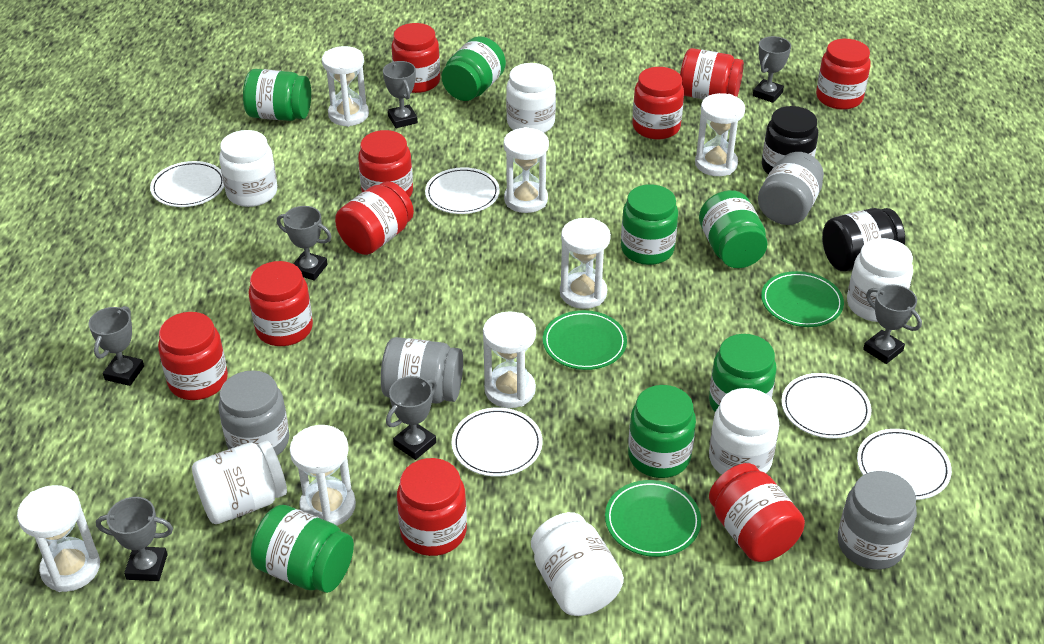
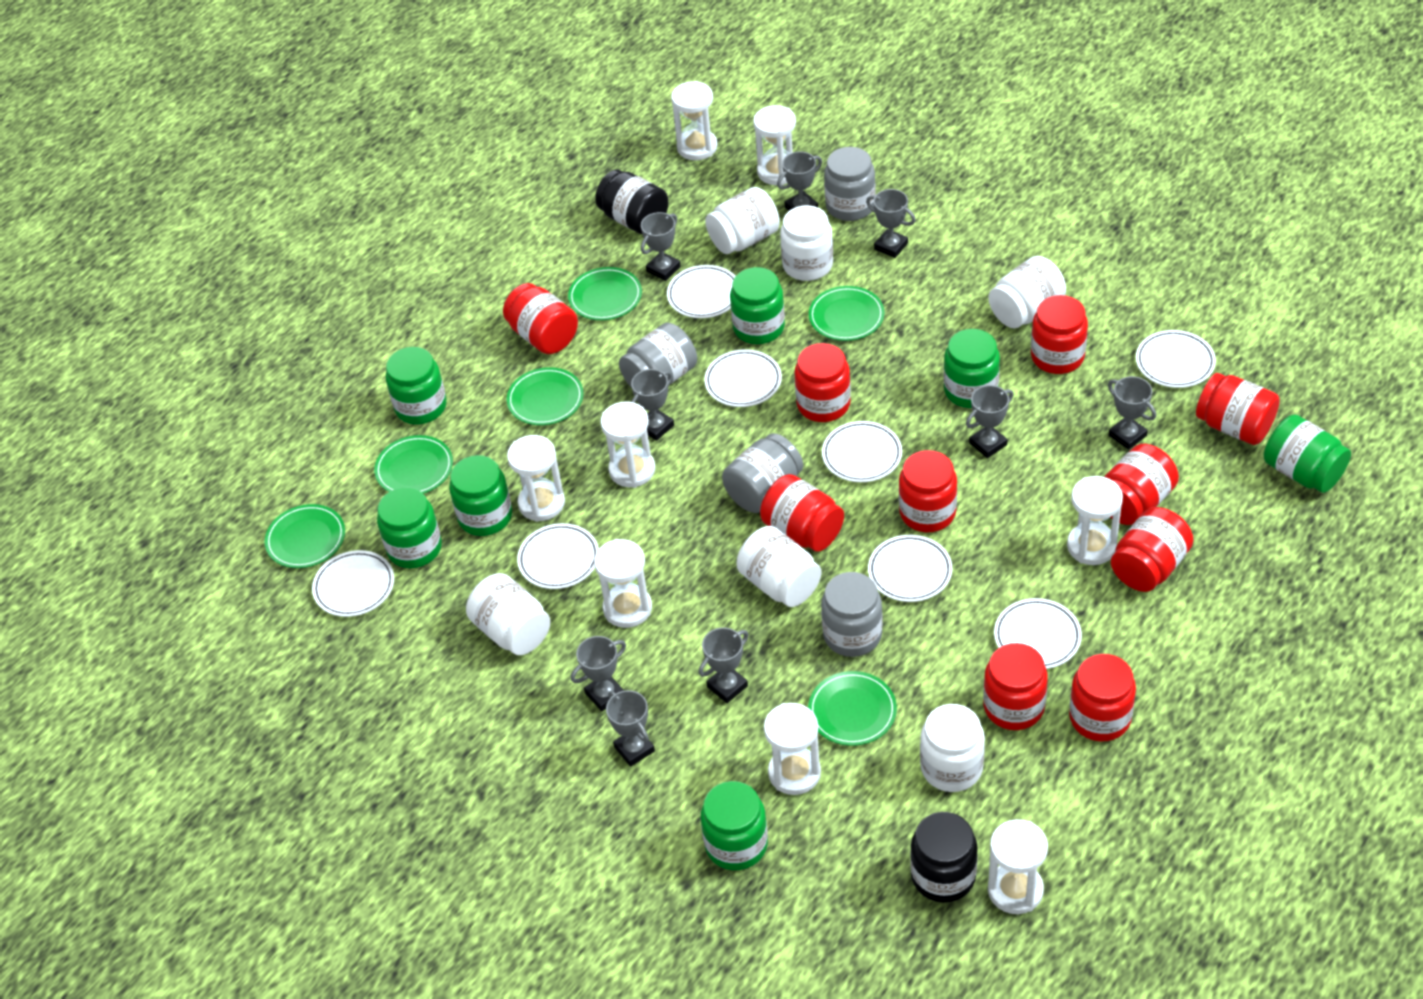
green plate: [543,310,627,370] [605,480,701,557] [761,271,844,327] = 3 -> [264,504,345,568] [374,435,453,494] [507,367,584,425] [568,267,642,320] [808,671,897,746] [809,286,885,341] = 6
grey trophy: [88,306,144,386] [96,497,173,581] [277,206,332,281] [383,61,418,128] [386,376,437,460] [753,36,791,103] [863,285,922,364] = 7 -> [571,636,626,711] [606,690,655,767] [631,369,674,441] [641,212,681,281] [698,627,748,703] [777,151,822,211] [866,189,916,258] [966,385,1013,458] [1108,376,1156,450] = 9
white hourglass: [17,485,100,592] [289,425,356,526] [322,46,369,127] [483,311,536,408] [503,127,549,213] [560,218,611,309] [695,93,745,176] = 7 -> [507,435,565,522] [594,539,652,628] [601,401,655,488] [671,81,718,160] [753,105,796,185] [764,703,821,795] [988,819,1048,914] [1067,476,1123,565] = 8
white plate: [150,161,224,207] [425,167,500,214] [452,407,543,477] [781,373,871,439] [857,429,952,500] = 5 -> [312,550,394,617] [517,523,599,589] [667,265,735,318] [704,349,782,407] [822,421,902,482] [868,535,952,602] [994,598,1082,669] [1136,330,1216,388] = 8

